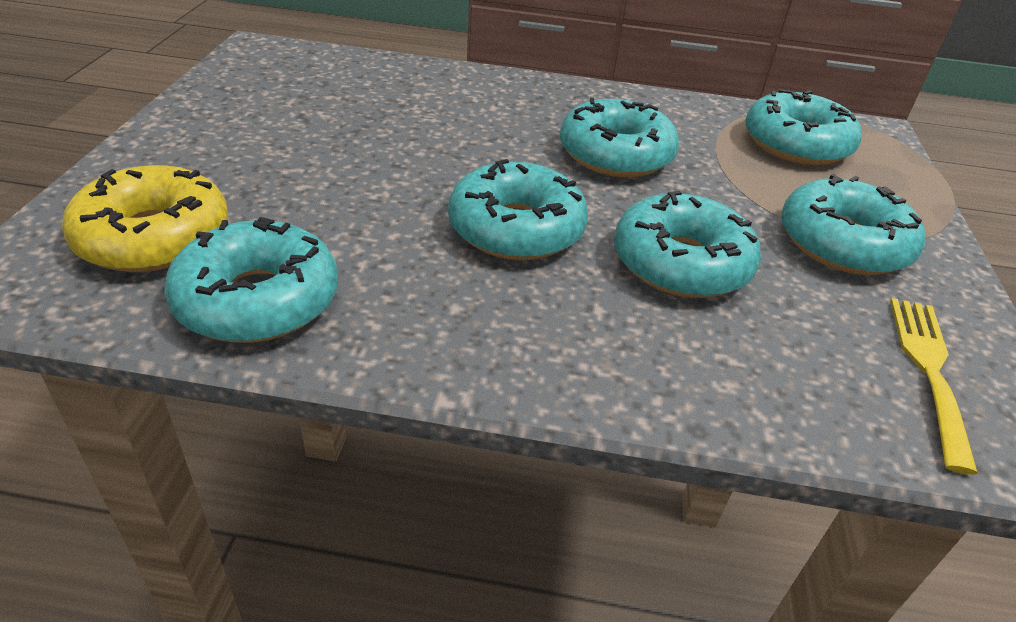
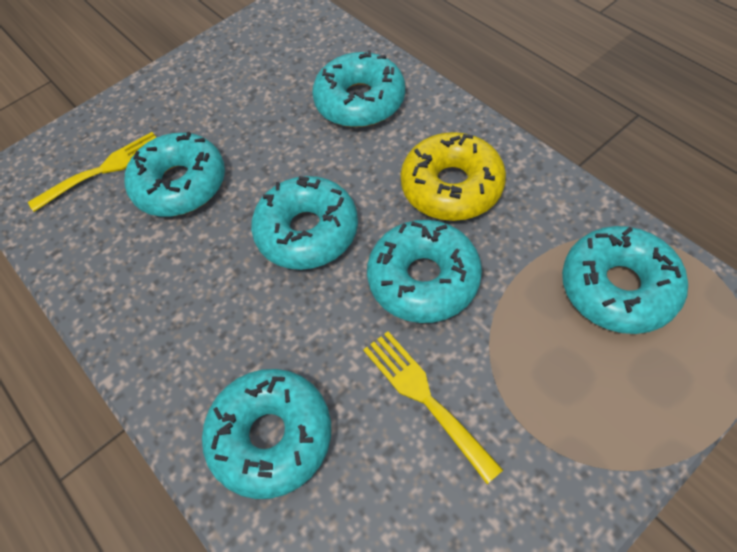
yellow fork: [890,298,978,475] = 1 -> [28,132,157,212] [363,331,503,484] = 2

